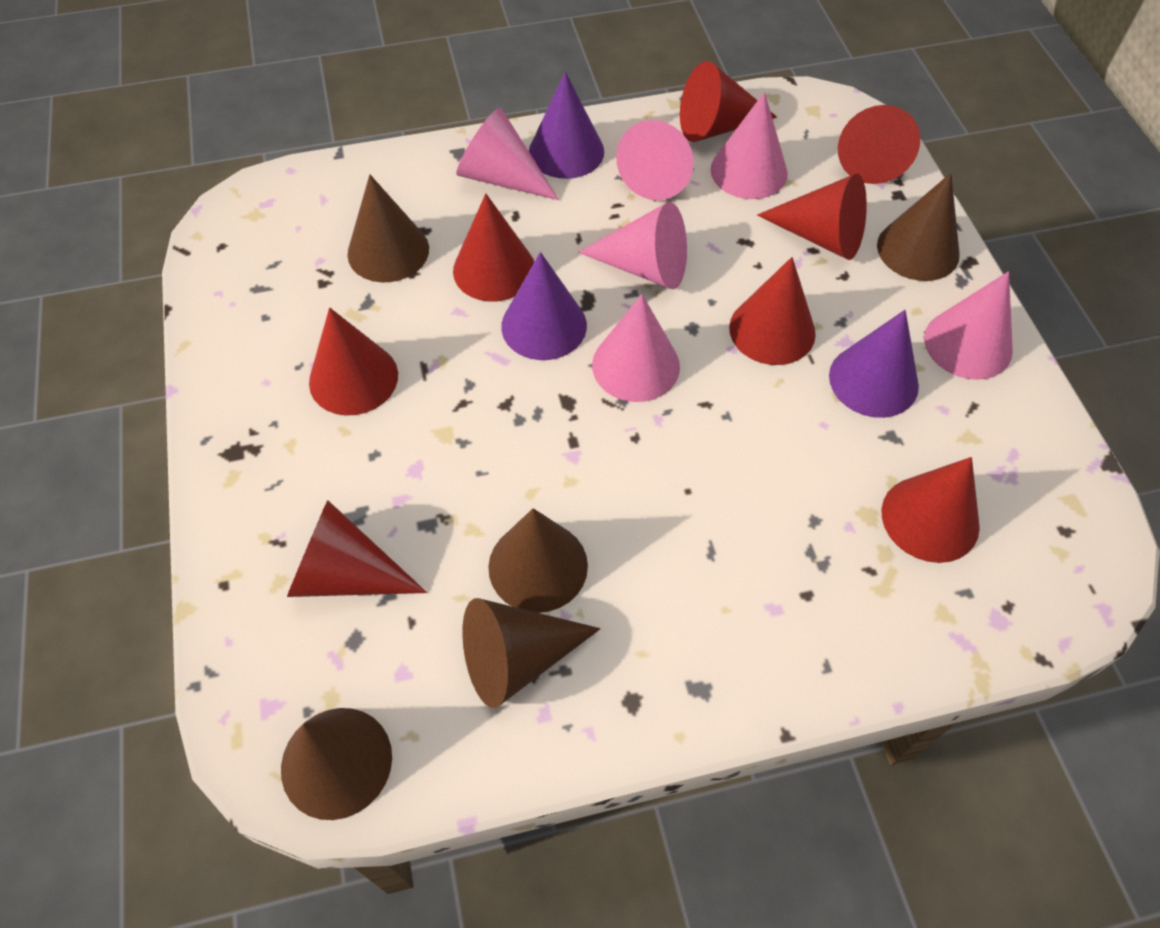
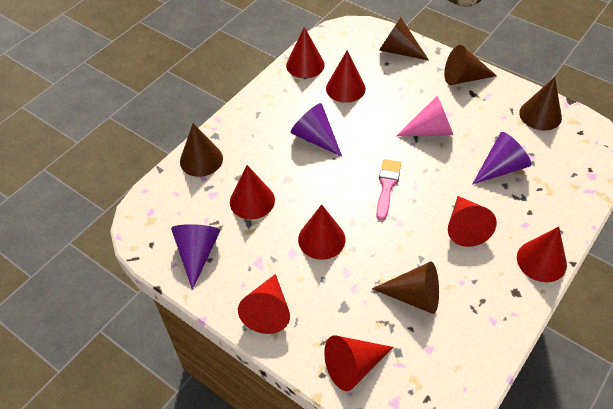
pink brush: none = 0 -> [376,159,401,221] = 1
pink cone: [456,107,559,200] [578,202,687,289] [592,294,680,402] [616,120,693,200] [711,92,788,199] [924,271,1013,380] = 6 -> [396,96,453,136] = 1

